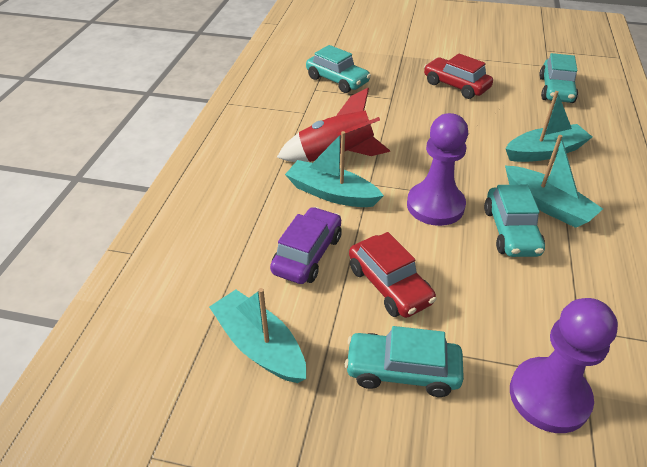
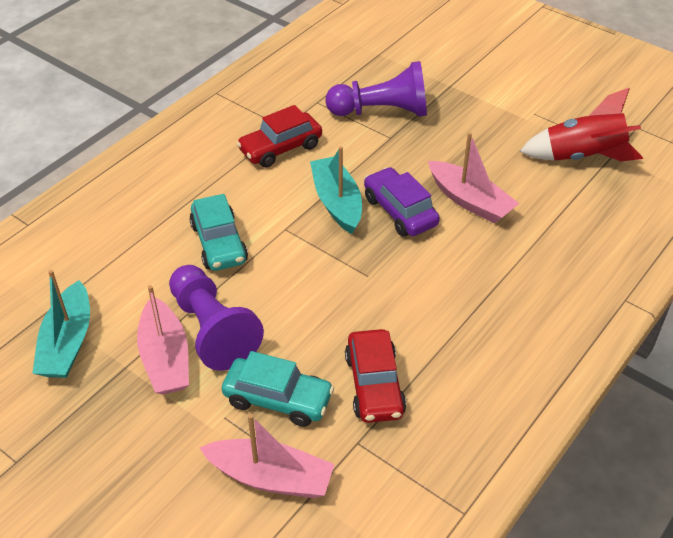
pink boat: none = 0 -> [137,285,189,395] [199,414,335,498] [428,132,519,223] = 3
turquoise boat: [209,288,306,383] [285,131,384,207] [505,135,603,228] [506,91,592,162] = 4 -> [32,270,90,378] [310,146,362,234] = 2
turquoise car: [306,45,371,93] [345,326,464,397] [484,185,545,257] [539,53,578,103] = 4 -> [189,194,248,271] [222,351,334,427] = 2

